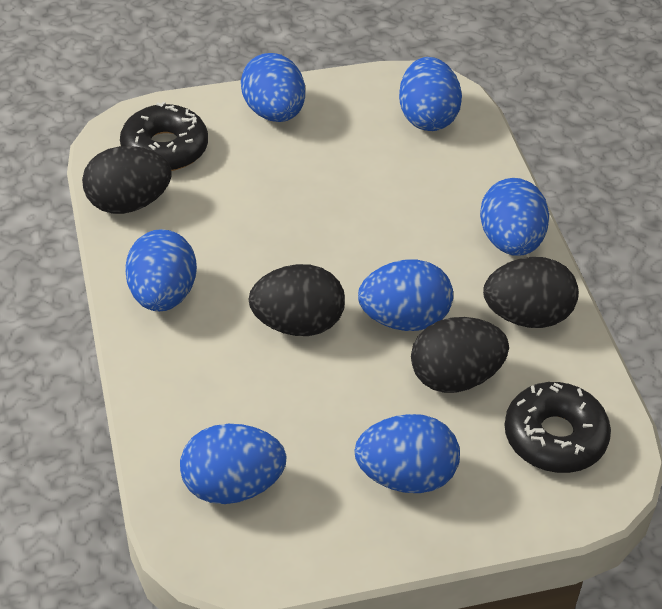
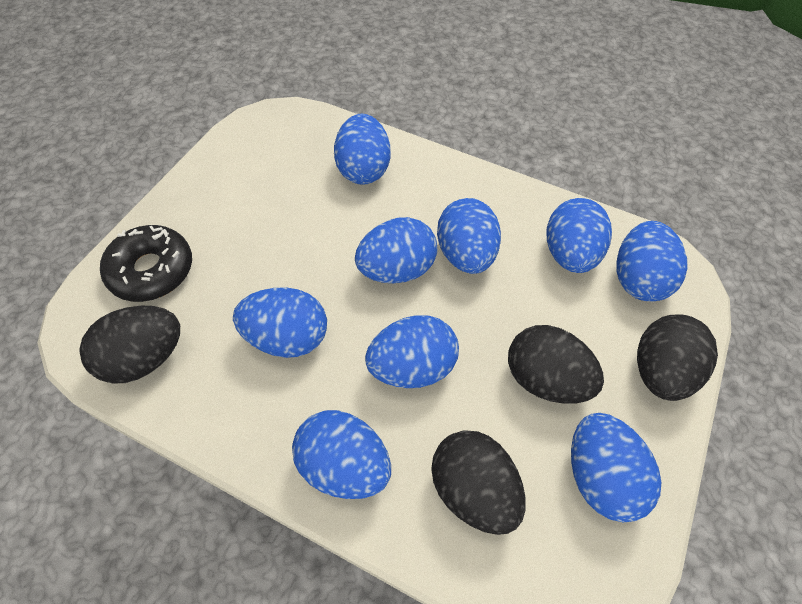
black donut: [120,101,208,171] [504,382,611,473] = 2 -> [100,225,192,302] = 1
blue egg: [125,229,197,312] [180,424,287,504] [241,53,305,122] [354,414,460,493] [358,260,453,331] [399,57,462,131] [480,178,549,256] = 7 -> [233,287,327,358] [292,410,391,499] [334,114,390,185] [355,217,437,283] [365,315,459,388] [437,198,501,274] [547,198,612,273] [571,413,661,522] [617,221,688,302] = 9

